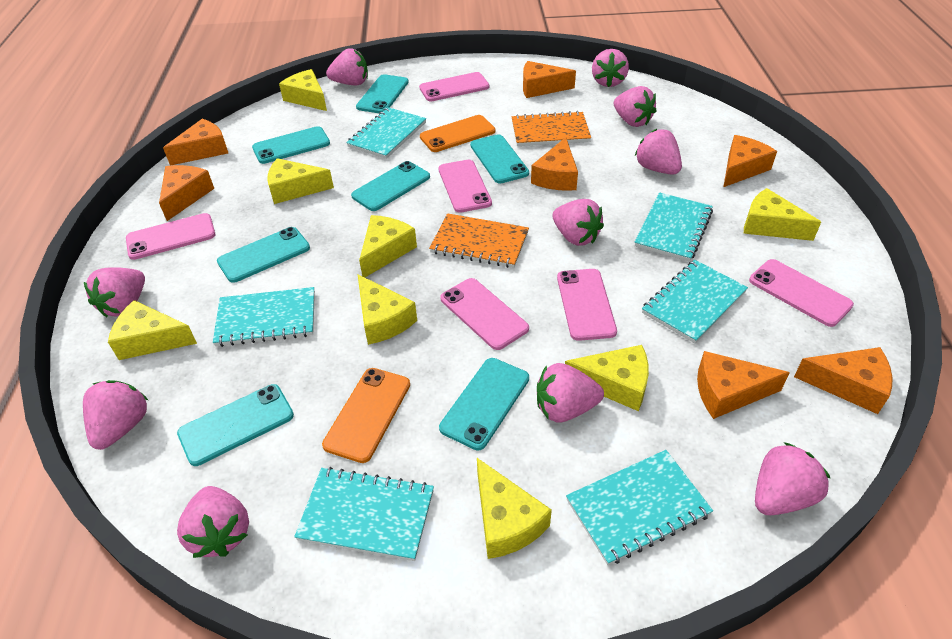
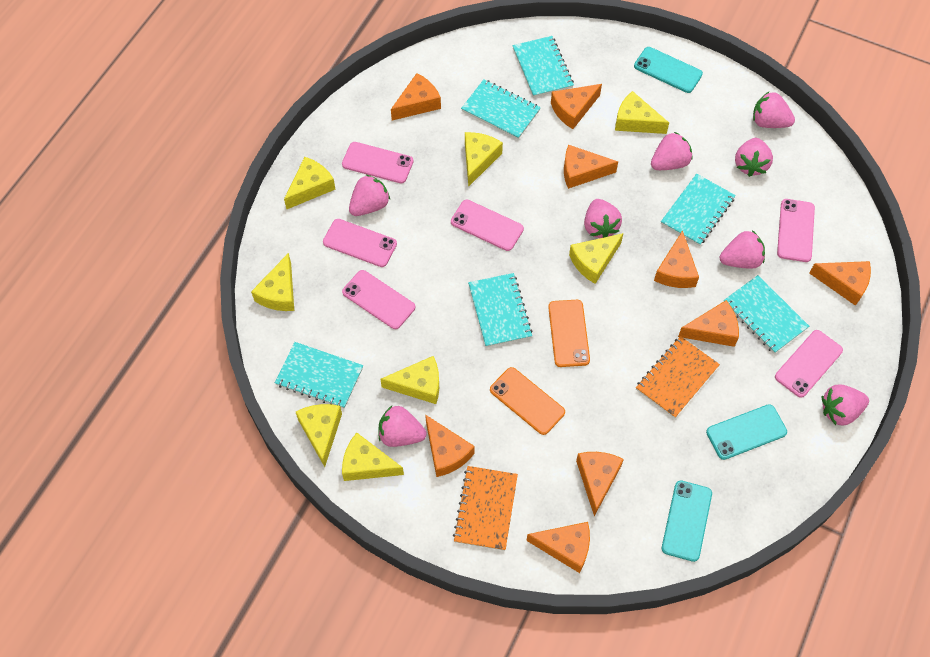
orange cheese: [159,165,214,221] [163,119,228,166] [523,61,576,98] [531,137,578,191] [697,351,790,419] [724,135,777,187] [794,347,892,414] = 7 -> [391,73,441,120] [425,415,475,477] [526,522,590,573] [551,84,602,129] [564,145,618,189] [576,452,624,516] [654,230,699,288] [678,300,739,347] [809,261,871,306] = 9
pink strawberry: [83,380,148,450] [84,267,145,317] [177,486,249,558] [326,48,368,85] [537,363,604,423] [552,199,604,246] [592,49,629,87] [614,86,656,127] [635,129,682,175] [755,442,830,515] = 10 -> [349,175,390,216] [378,406,426,447] [584,199,622,238] [651,132,693,170] [720,230,765,269] [735,138,773,177] [753,91,795,128] [822,385,869,425] = 8
turquoise phone: [177,384,294,466] [217,227,310,283] [252,126,330,164] [351,161,430,211] [356,74,409,113] [439,358,529,450] [470,134,529,183] = 7 -> [634,47,703,93] [662,480,712,562] [706,404,787,460] = 3

